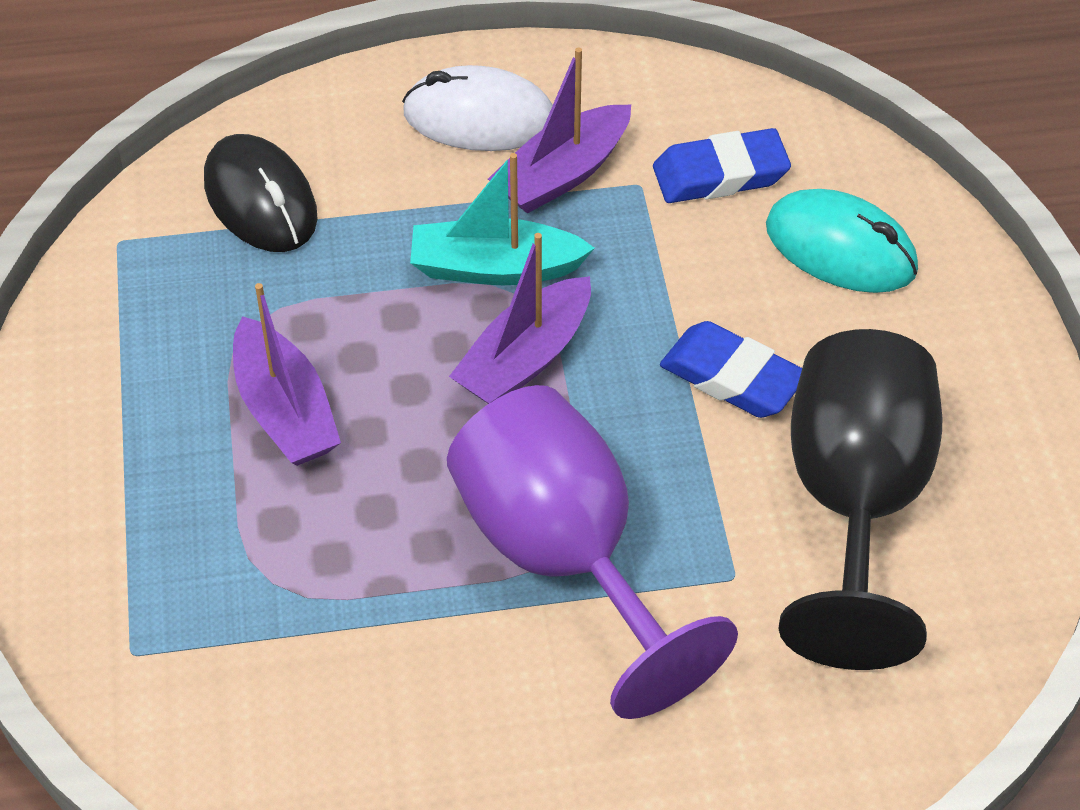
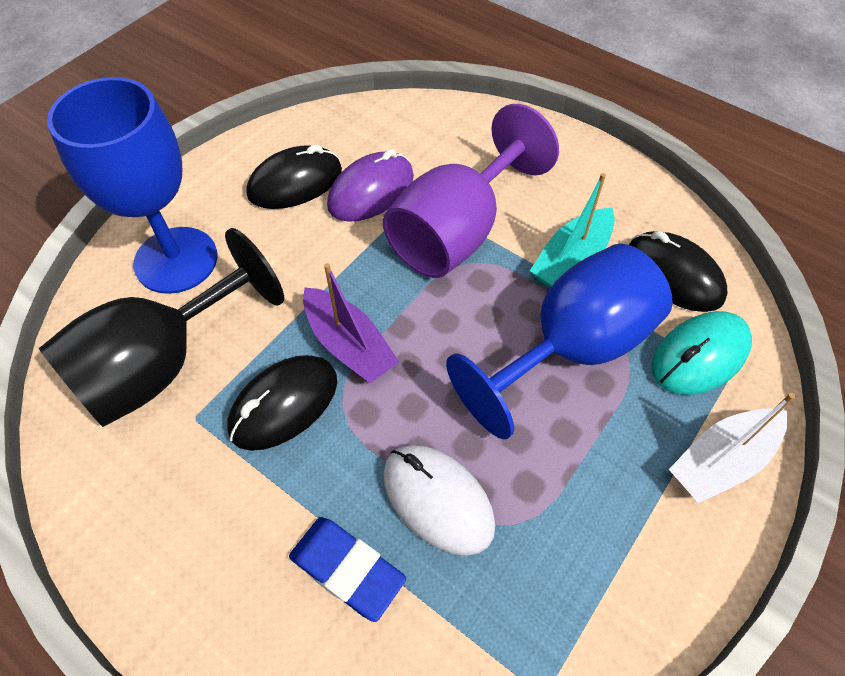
black mouse: [204,134,318,252] = 1 -> [227,355,337,451] [246,144,342,209] [629,231,727,312] = 3
blue eraser: [653,128,791,203] [660,321,802,418] = 2 -> [289,517,406,622] = 1
blue goblet: none = 0 -> [47,77,217,294] [446,244,673,439] = 2
purple boat: [233,283,341,466] [449,233,591,404] [488,48,631,214] = 3 -> [303,263,399,383] = 1
purple mouse: none = 0 -> [327,149,414,222] = 1
white boat: none = 0 -> [669,393,795,503] = 1

